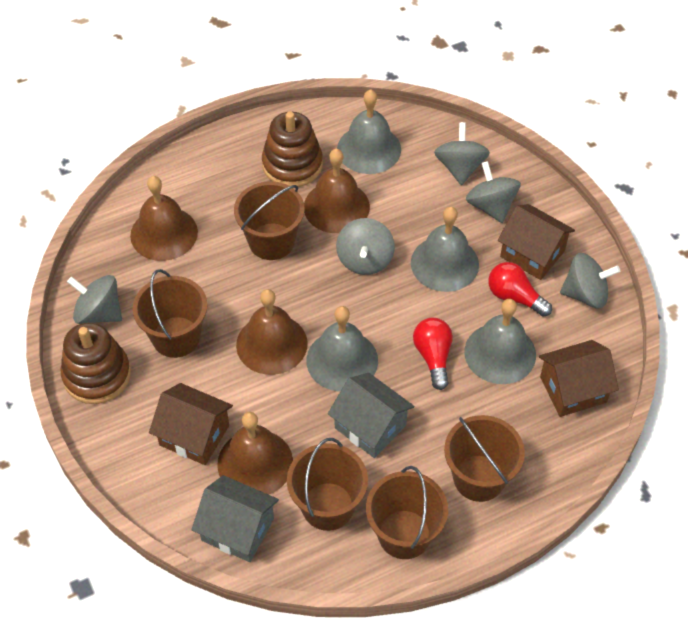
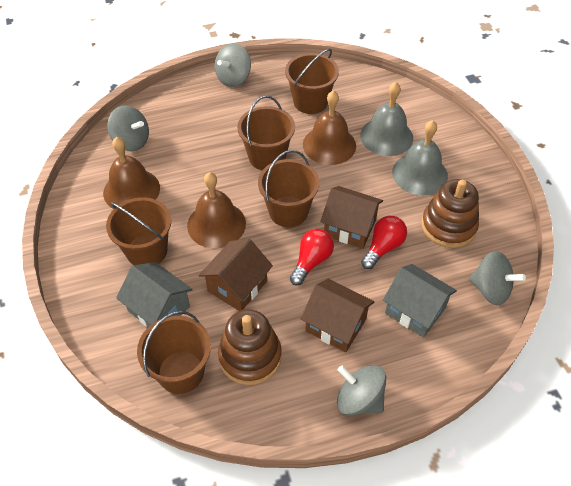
brown bell: [130,176,198,261] [217,412,293,495] [236,289,308,375] [304,149,370,233] = 4 -> [103,137,160,209] [187,172,246,248] [303,90,356,165] = 3
grey bell: [306,306,378,392] [337,89,401,174] [411,207,479,292] [464,299,536,384] = 4 -> [360,82,413,156] [392,120,448,195] = 2
grey spinning top: [67,275,122,324] [336,218,395,275] [434,122,490,185] [466,161,521,223] [560,253,620,308] = 5 -> [107,105,149,151] [215,43,251,87] [337,365,386,415] [469,251,526,305] = 4

